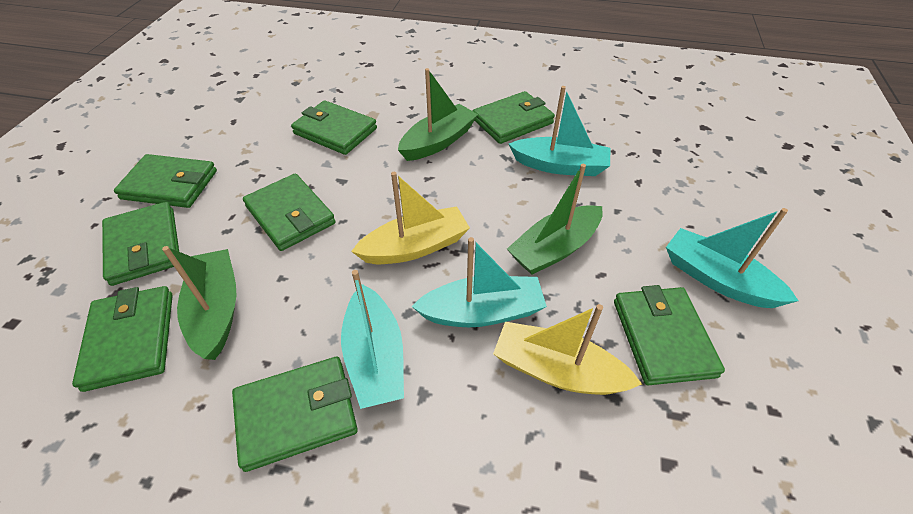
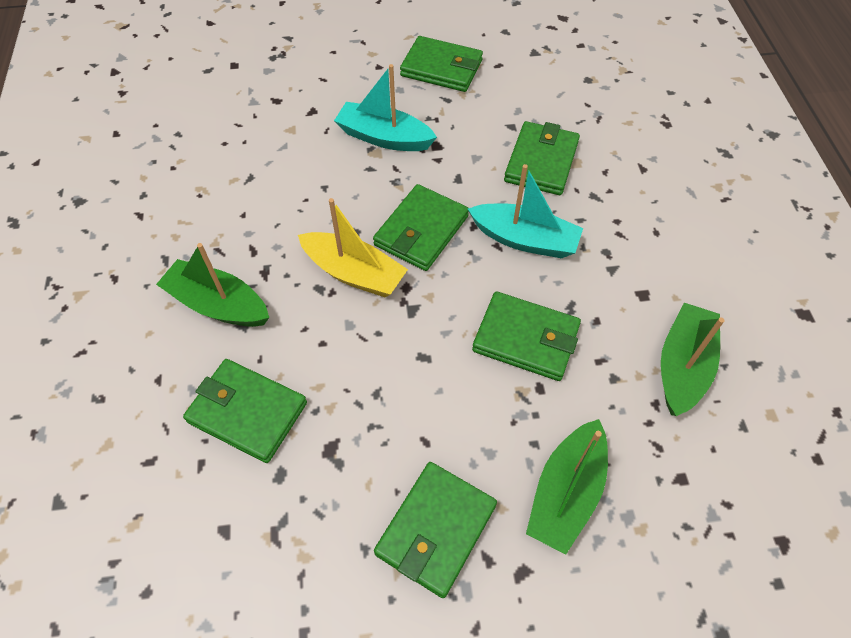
green wallet: [72,286,173,392] [102,202,179,286] [114,154,217,208] [232,357,358,472] [243,173,336,251] [291,100,377,155] [473,91,555,144] [614,285,725,385] = 8 -> [183,359,307,463] [373,184,469,271] [374,462,497,598] [400,36,483,92] [472,291,581,381] [504,121,580,195] = 6
turquoise boat: [341,270,404,409] [411,237,547,327] [509,86,610,176] [666,208,798,308] = 4 -> [334,64,437,151] [468,164,583,259] = 2
yellow boat: [351,172,470,264] [493,304,642,395] = 2 -> [298,198,408,297] = 1

